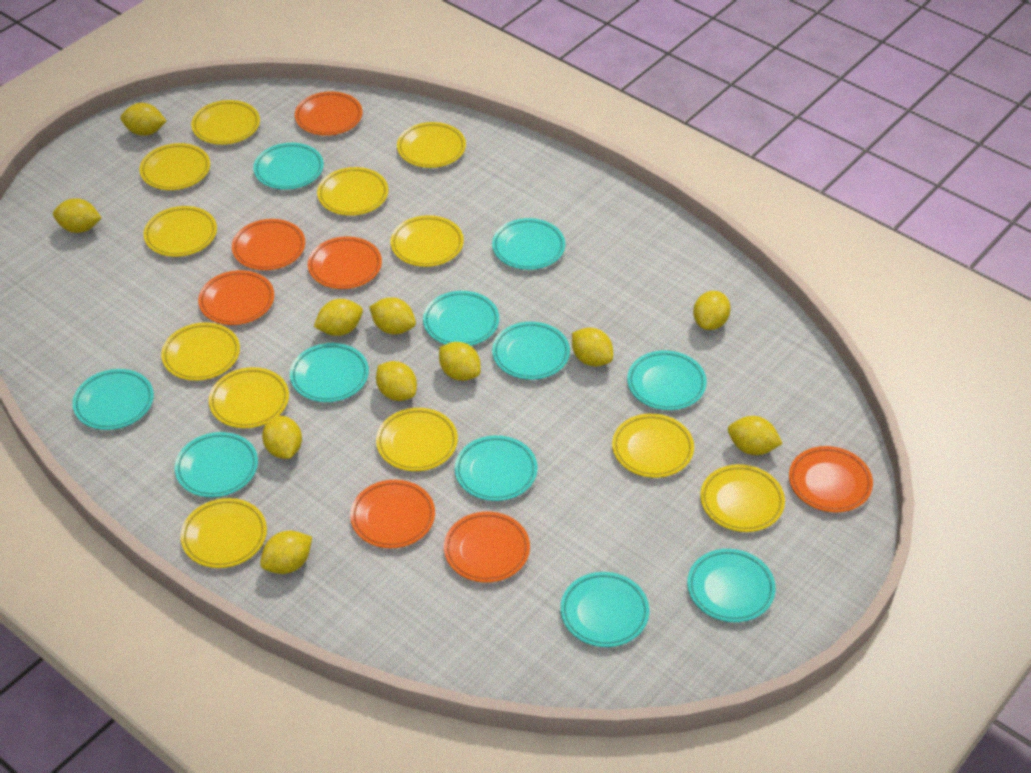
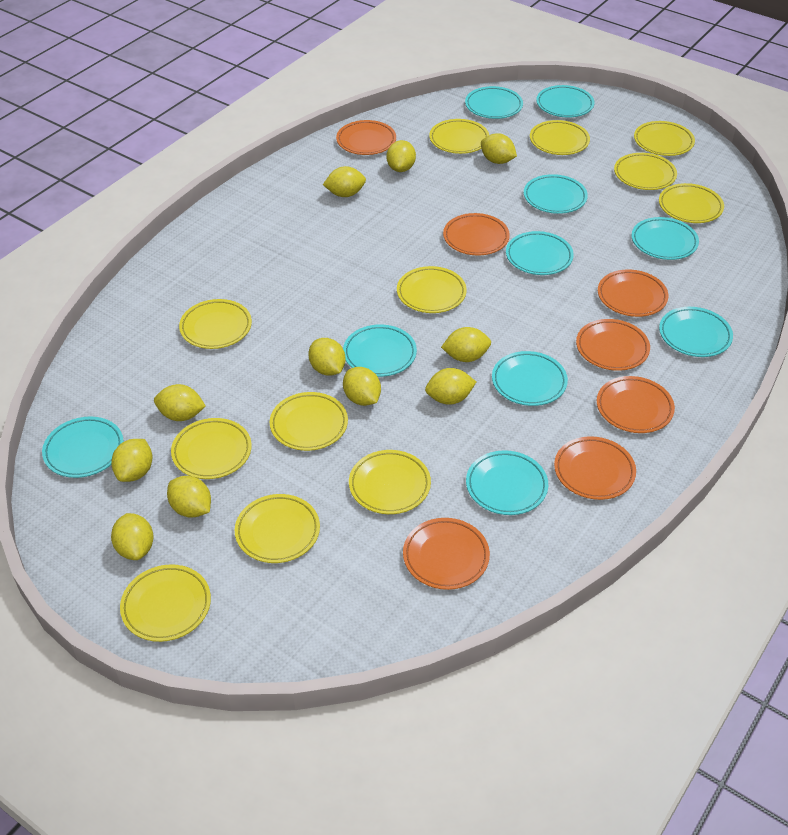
turquoise plate: [72,369,154,430] [175,432,258,497] [253,143,324,190] [290,343,369,402] [423,291,499,346] [455,435,537,501] [492,218,565,270] [492,322,570,380] [560,572,649,647] [627,350,707,410] [687,549,776,622] = 11 -> [42,417,124,478] [343,324,417,377] [465,86,523,119] [466,450,548,515] [492,351,568,406] [506,231,574,275] [524,174,588,214] [536,85,594,118] [631,217,699,260] [659,307,733,357] = 10

